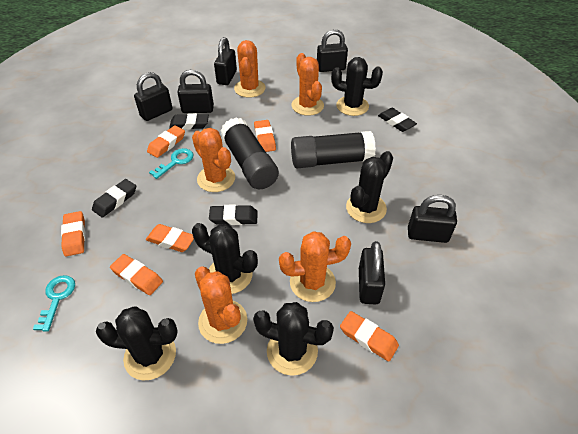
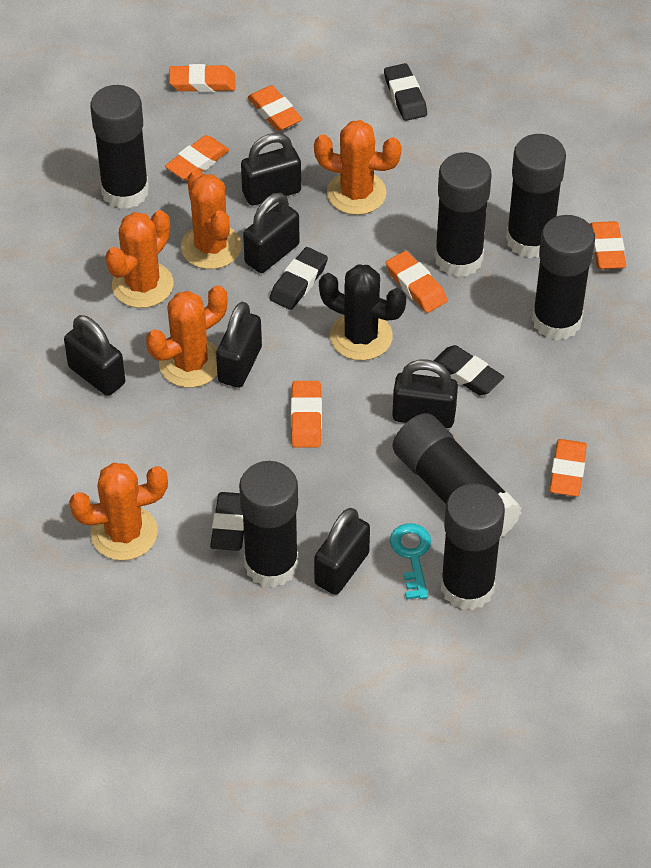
black cactus: [96,306,178,381] [192,223,258,294] [253,302,334,376] [331,57,383,116] [346,151,393,223] = 5 -> [319,264,406,360] = 1
black glue stick: [220,117,279,189] [291,131,376,168] = 2 -> [90,85,149,209] [239,461,299,588] [393,413,522,538] [434,152,492,277] [441,484,505,610] [506,134,566,258] [532,215,595,340] = 7
orange eraser: [61,211,85,256] [110,254,163,295] [146,224,194,252] [147,125,185,158] [254,120,276,152] [340,311,399,361] = 6 -> [165,135,229,181] [169,64,235,92] [248,85,302,131] [291,381,322,448] [386,251,447,313] [549,439,587,497] [590,221,626,269] = 7
turquoise key: [33,275,75,332] [149,148,193,179] = 2 -> [390,523,431,599] = 1

